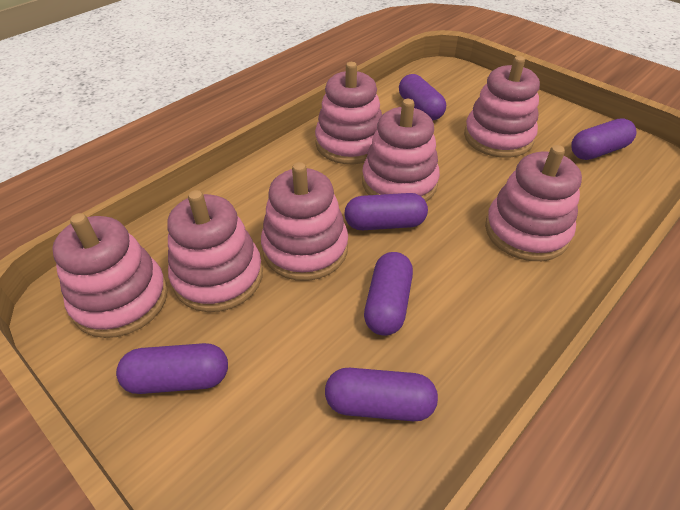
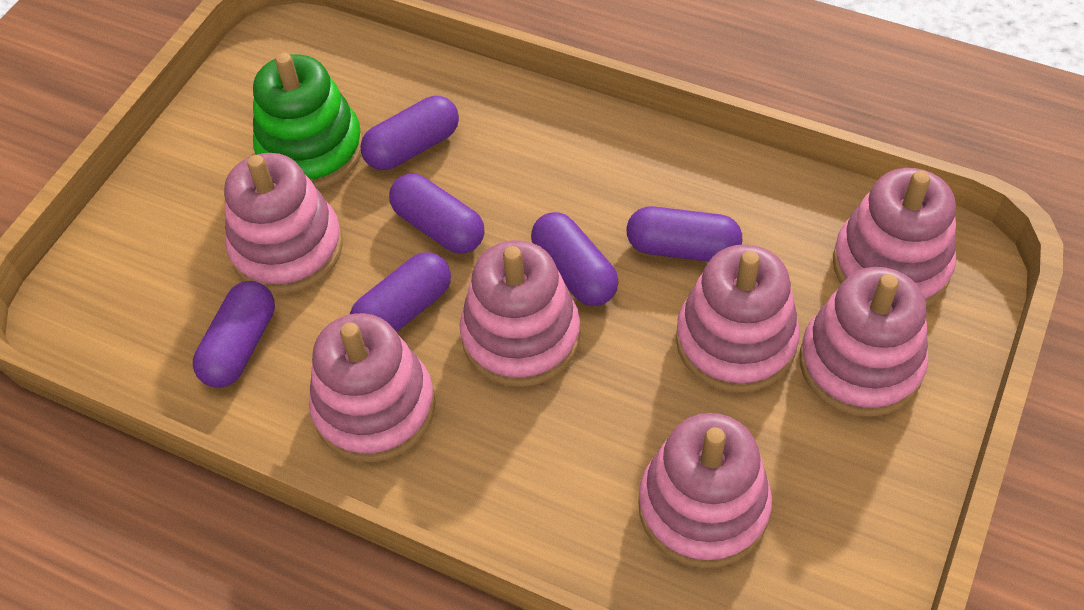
green stacking toy: none = 0 -> [253,53,363,189] = 1

